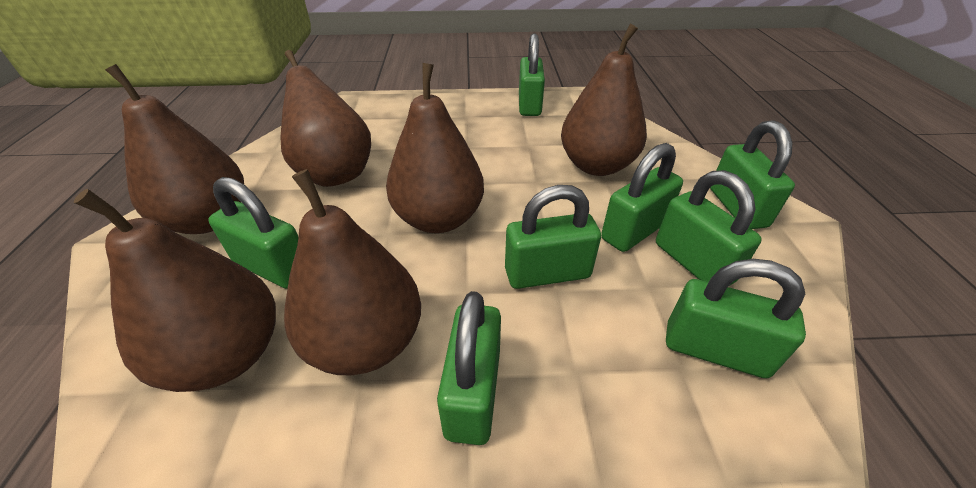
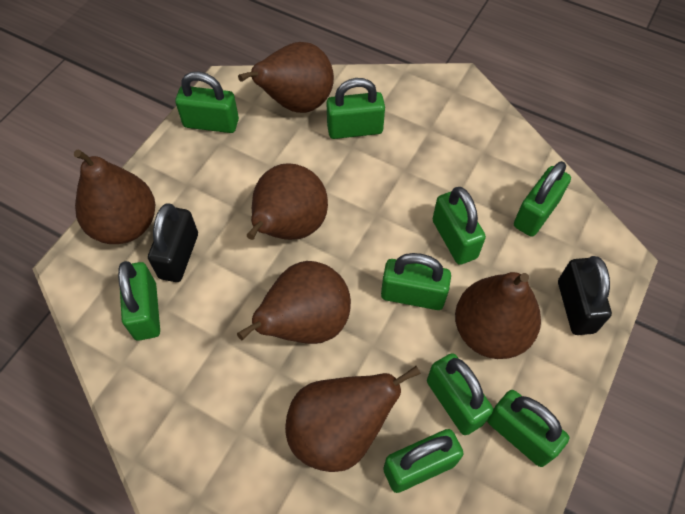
black padlock: none = 0 -> [148,204,198,282] [558,256,612,335] = 2
green padlock: [208,177,298,289] [437,291,501,445] [505,185,601,289] [519,33,545,116] [601,143,683,252] [656,170,762,286] [666,259,806,378] [710,120,795,229] = 8 -> [118,261,160,341] [175,72,239,133] [327,78,385,139] [381,253,451,310] [383,429,464,493] [427,353,493,435] [432,187,486,265] [487,390,569,467] [514,161,571,237] = 9

